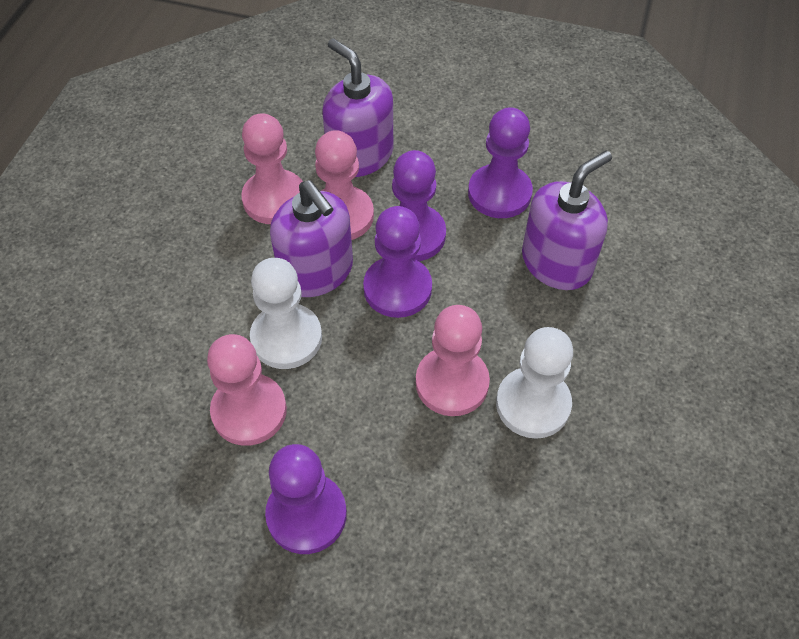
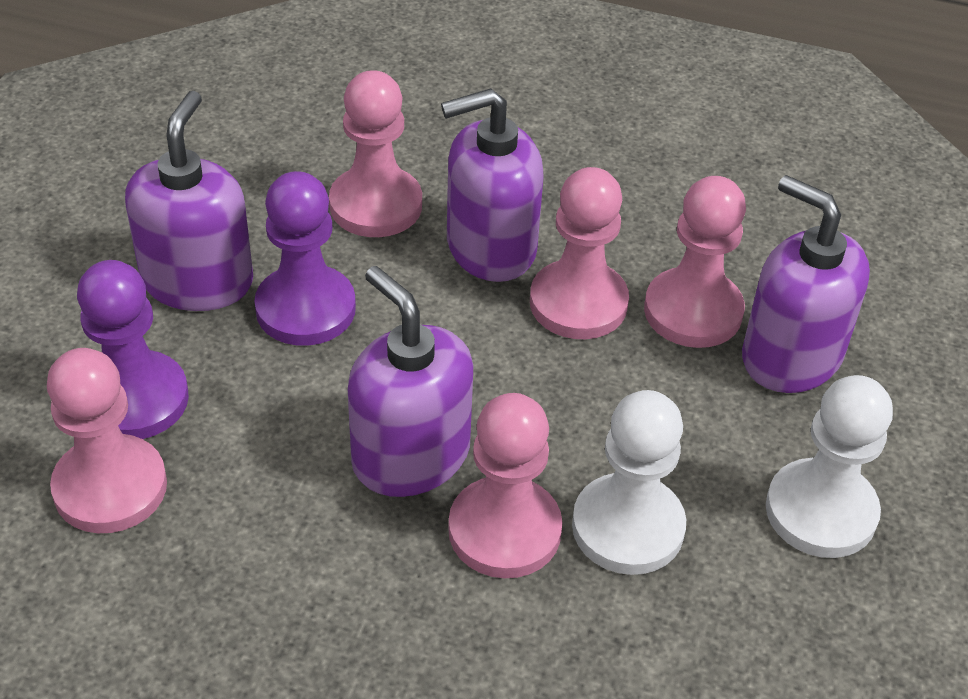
pink pawn: [207,334,287,446] [241,113,303,224] [315,130,374,240] [416,305,490,416] = 4 -> [47,348,167,533] [329,70,422,237] [448,393,562,578] [530,167,629,339] [644,176,746,348] = 5
purple pawn: [265,444,347,554] [363,206,432,318] [392,150,446,261] [468,107,533,218] = 4 -> [77,260,189,439] [254,171,356,346] = 2
purple soap dispenser: [270,180,353,297] [323,38,393,177] [522,151,612,290] = 3 -> [125,91,253,311] [348,266,473,497] [441,88,544,282] [742,175,870,393] = 4

